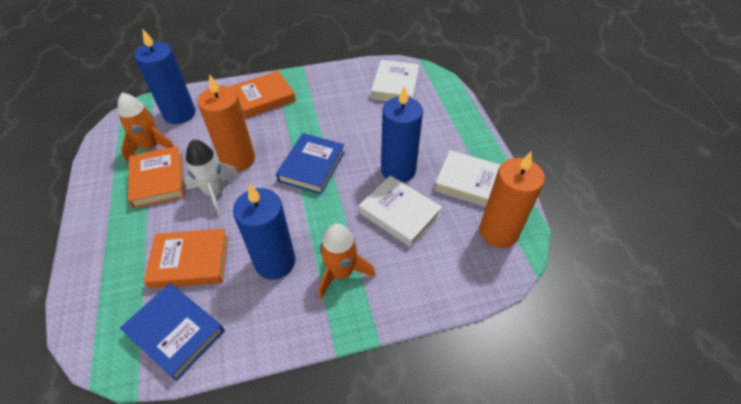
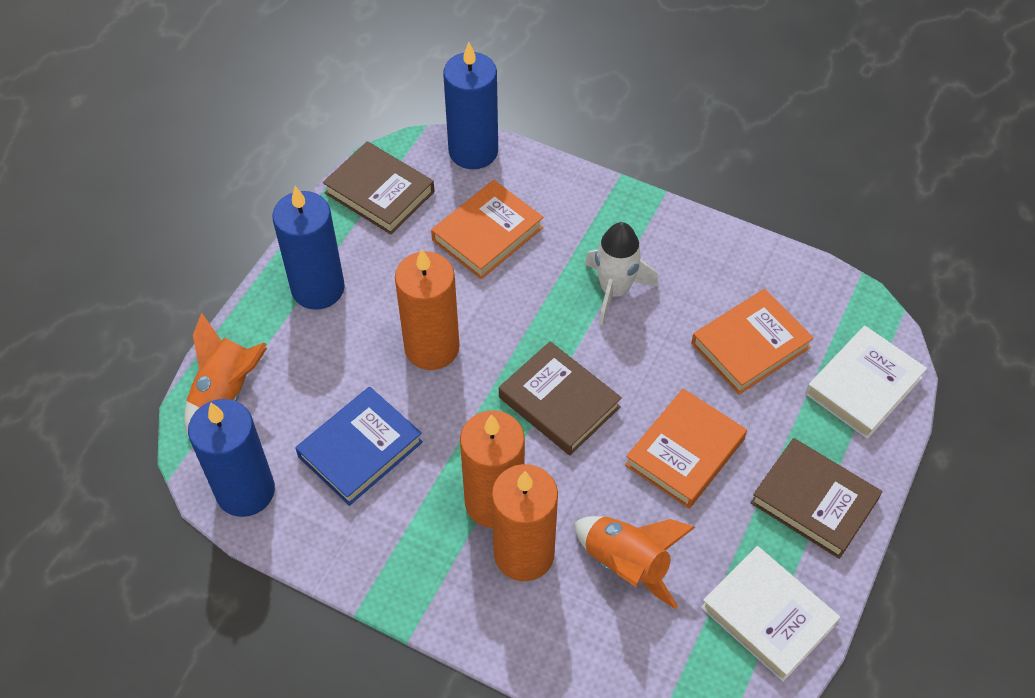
blue book: [120,283,225,381] [276,133,345,194] = 2 -> [295,387,423,506] = 1
brown book: none = 0 -> [323,141,434,234] [499,341,622,455] [750,438,882,559] = 3
orange candle: [198,74,255,171] [479,151,545,248] = 2 -> [395,249,460,370] [460,410,525,528] [492,464,558,581] = 3
white book: [359,175,442,247] [371,60,419,101] [434,150,501,207] = 3 -> [701,546,840,682] [806,326,927,439] = 2

